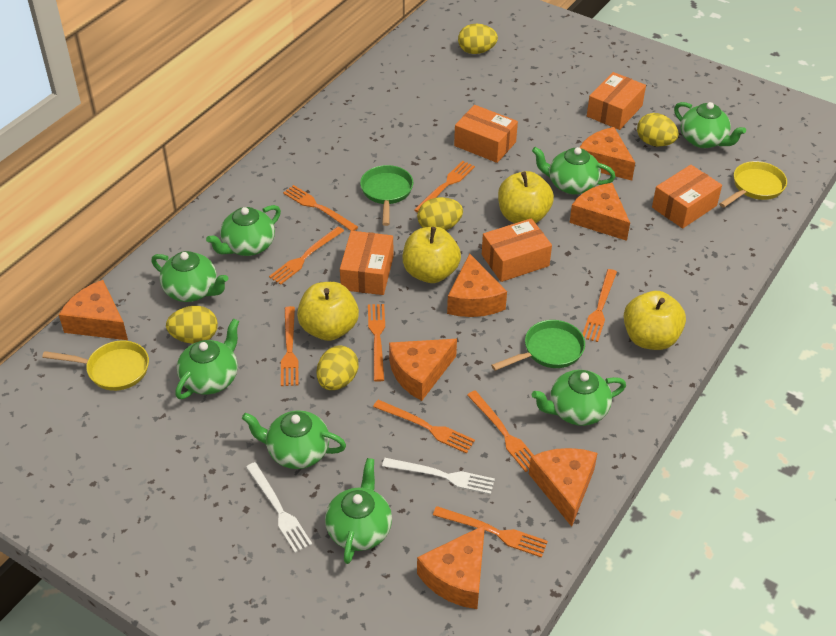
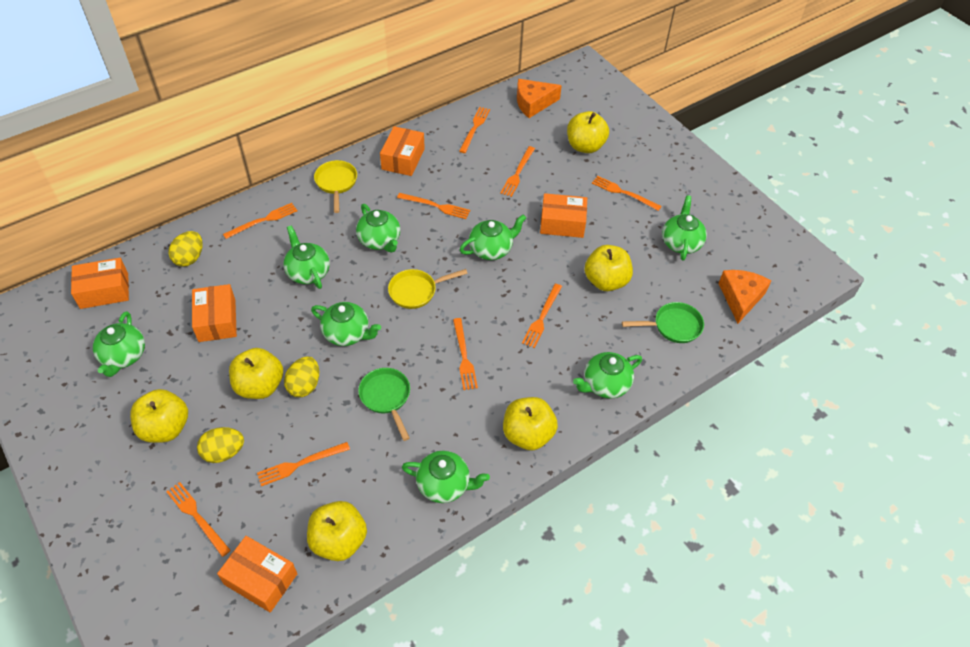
orange cheese: [59,280,128,340] [389,339,457,401] [417,525,485,609] [447,253,507,317] [529,448,598,527] [569,183,630,241] [579,127,635,180] = 7 -> [517,79,562,118] [718,270,771,324] = 2
white fork: [246,462,312,553] [382,458,495,495] = 2 -> none = 0
yellow apple: [297,282,359,341] [403,227,461,283] [498,171,554,223] [624,291,686,350] = 4 -> [130,389,188,443] [229,348,283,399] [307,501,367,561] [503,397,558,450] [567,111,609,153] [585,245,633,291] = 6
yellow egg: [166,306,218,344] [317,346,358,390] [417,197,463,230] [458,24,498,54] [637,113,678,147] = 5 -> [168,231,203,267] [197,427,244,463] [284,357,319,397] = 3

